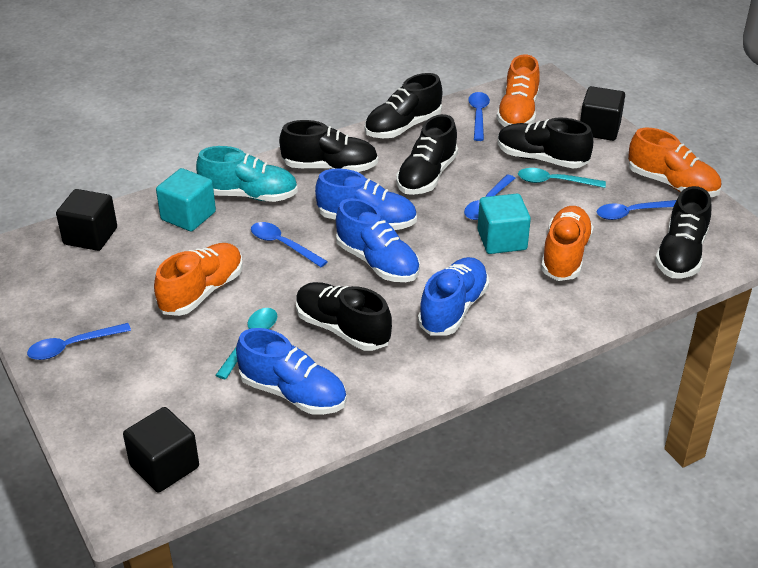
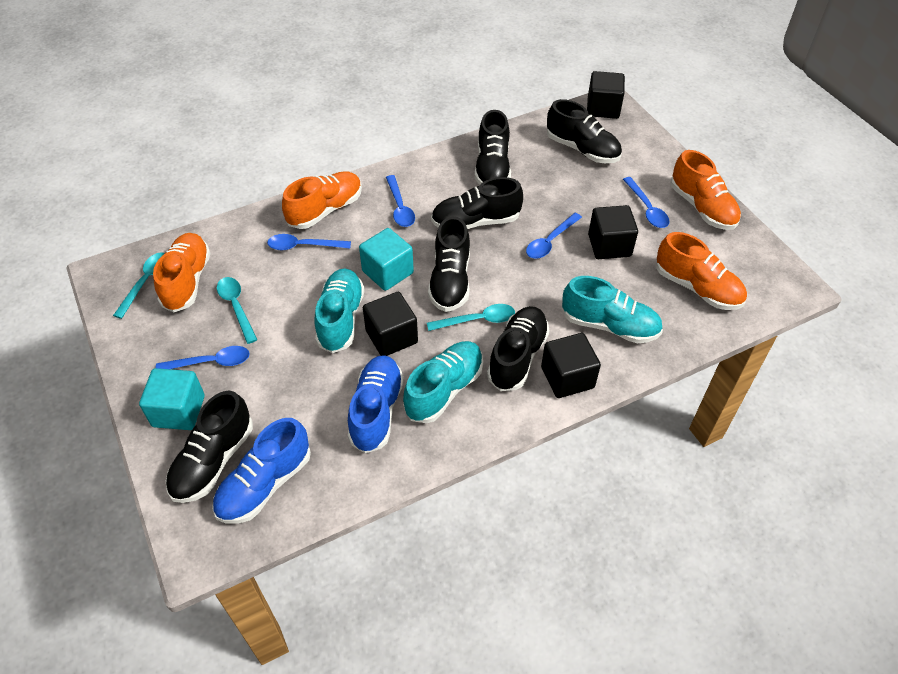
black cube: [56,189,117,251] [123,407,199,492] [580,86,625,141] = 3 -> [363,292,418,356] [541,333,601,398] [587,71,625,119] [588,205,638,259] = 4
blue shoe: [236,328,347,415] [315,169,417,230] [336,198,420,282] [418,257,489,335] = 4 -> [212,418,311,524] [348,355,404,453] = 2
turquoise shoe: [196,146,298,202] = 1 -> [314,269,365,353] [403,341,483,423] [562,276,663,343] = 3
turquoise spoon: [216,308,277,380] [518,168,606,188] = 2 -> [113,252,165,319] [217,277,257,344] [427,304,515,331] = 3

